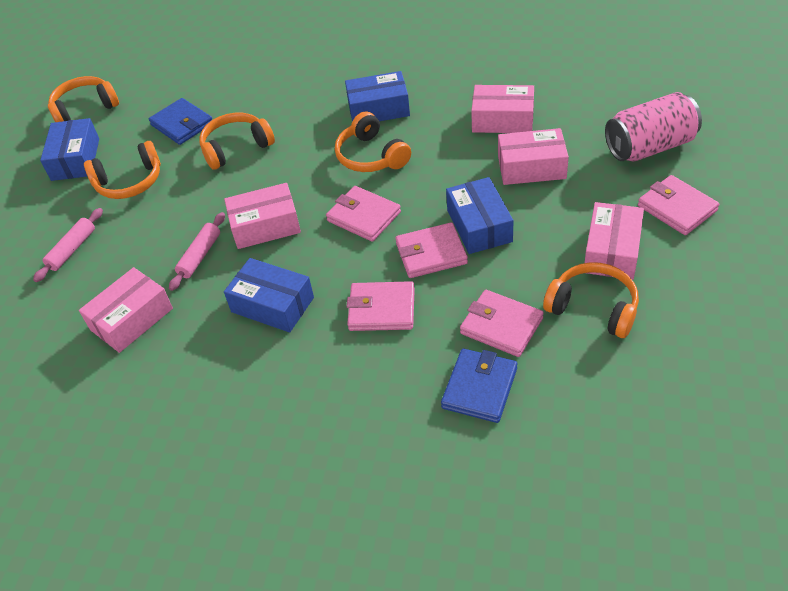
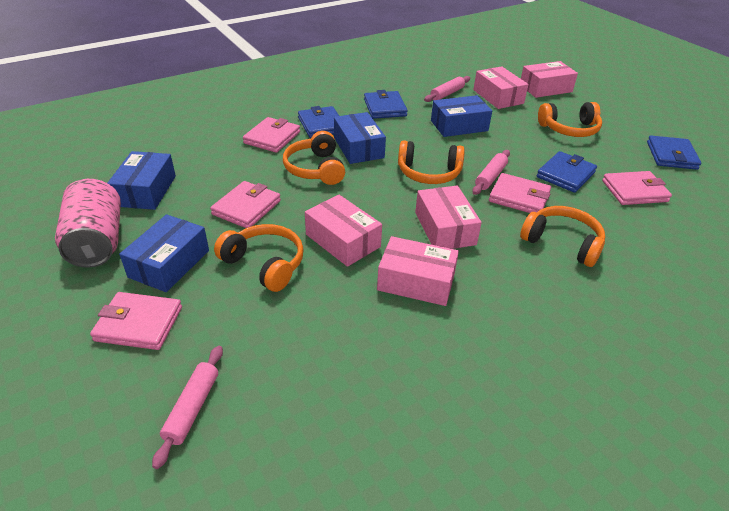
blue wallet: [149,98,212,145] [441,349,517,423] = 2 -> [298,106,339,138] [364,90,408,119] [537,151,597,193] [647,135,702,170] = 4
pink rolling pin: [33,208,103,282] [169,212,225,291] = 2 -> [152,346,223,469] [424,76,470,102] [472,150,510,195] = 3

